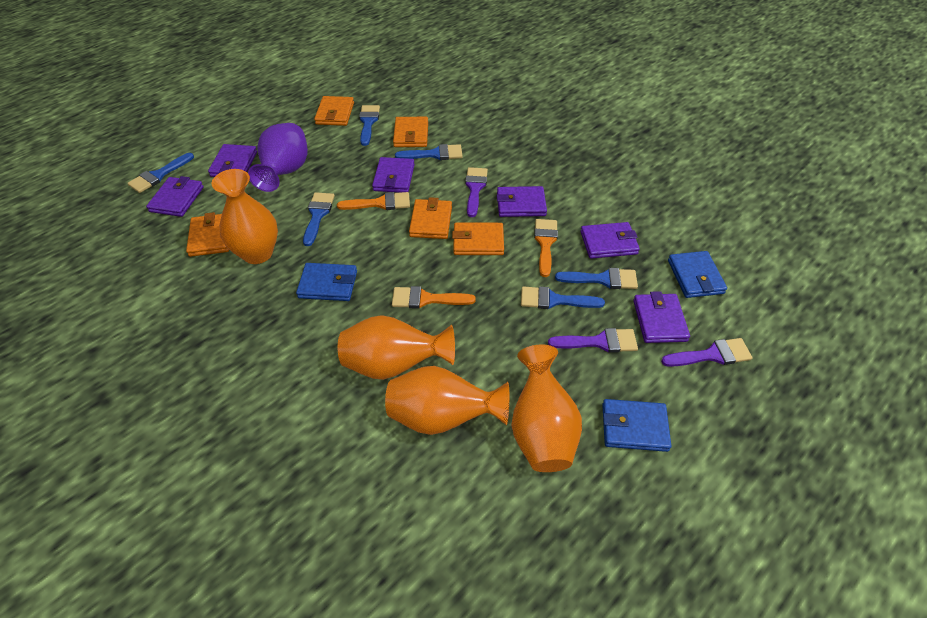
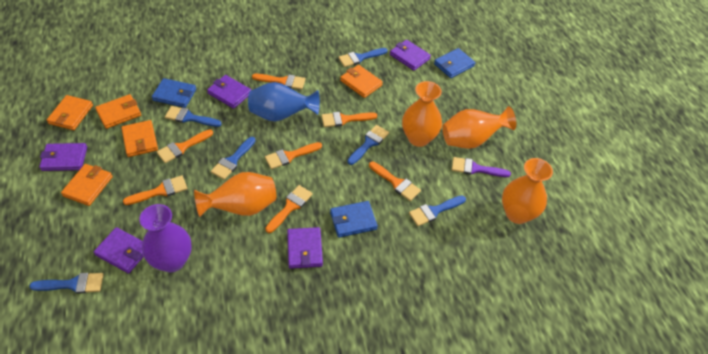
blue vase: none = 0 -> [248,82,320,122] = 1
orange brush: [337,192,410,210] [392,286,476,309] [534,219,558,277] = 3 -> [123,175,187,205] [157,129,213,163] [252,74,306,90] [265,142,322,169] [265,185,313,233] [321,112,377,127] [369,162,421,201] = 7
purple brush: [465,167,488,217] [548,328,638,353] [661,338,752,367] = 3 -> [452,157,511,177] = 1
purple wallet: [146,176,204,217] [208,144,257,177] [372,157,415,193] [497,186,547,217] [581,222,640,259] [633,291,690,343] = 6 -> [39,143,87,171] [94,227,144,274] [207,75,251,109] [287,227,323,269] [390,40,431,71] = 5

